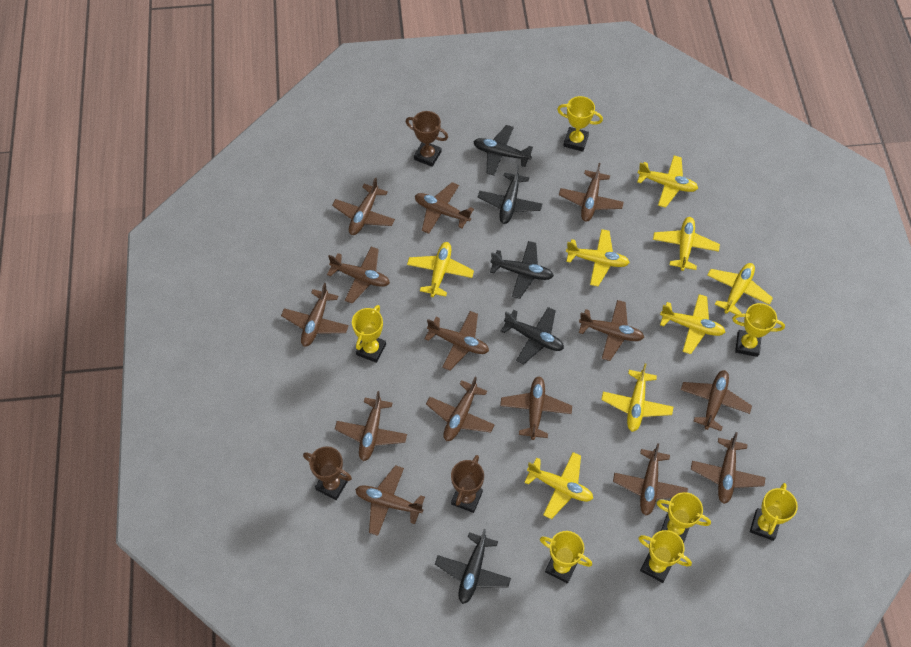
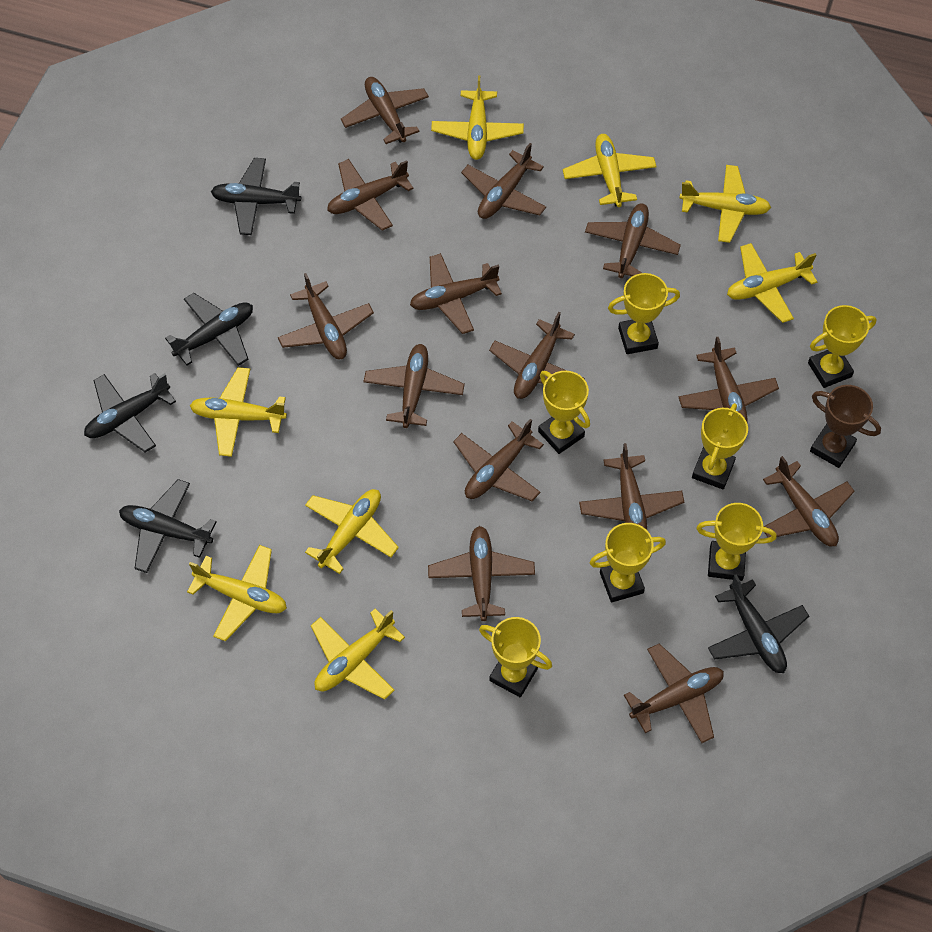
brown trophy: [303,446,352,500] [406,111,448,167] [451,455,484,513] = 3 -> [810,385,881,468] = 1

